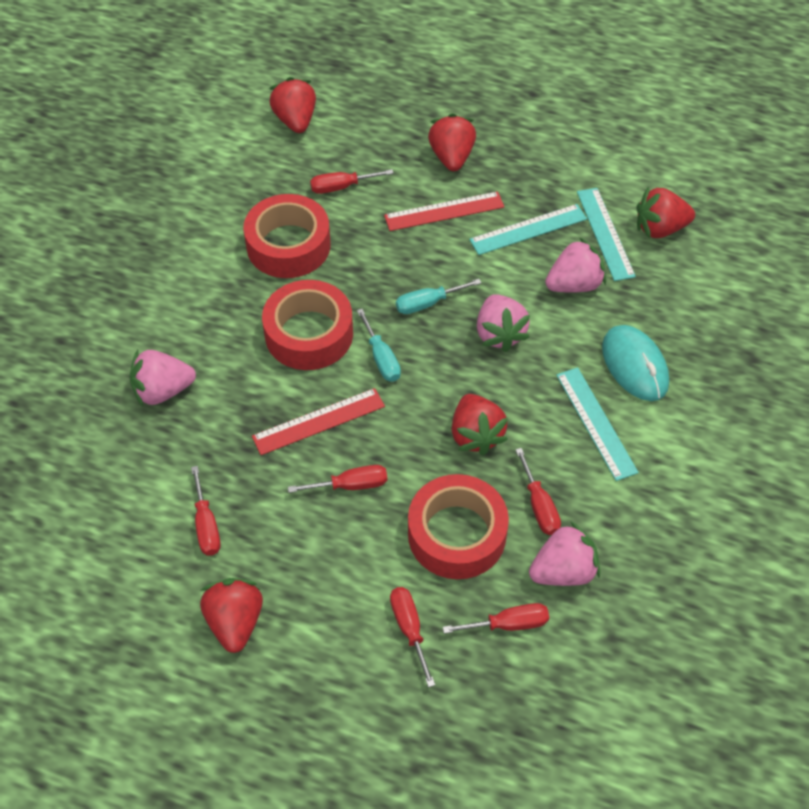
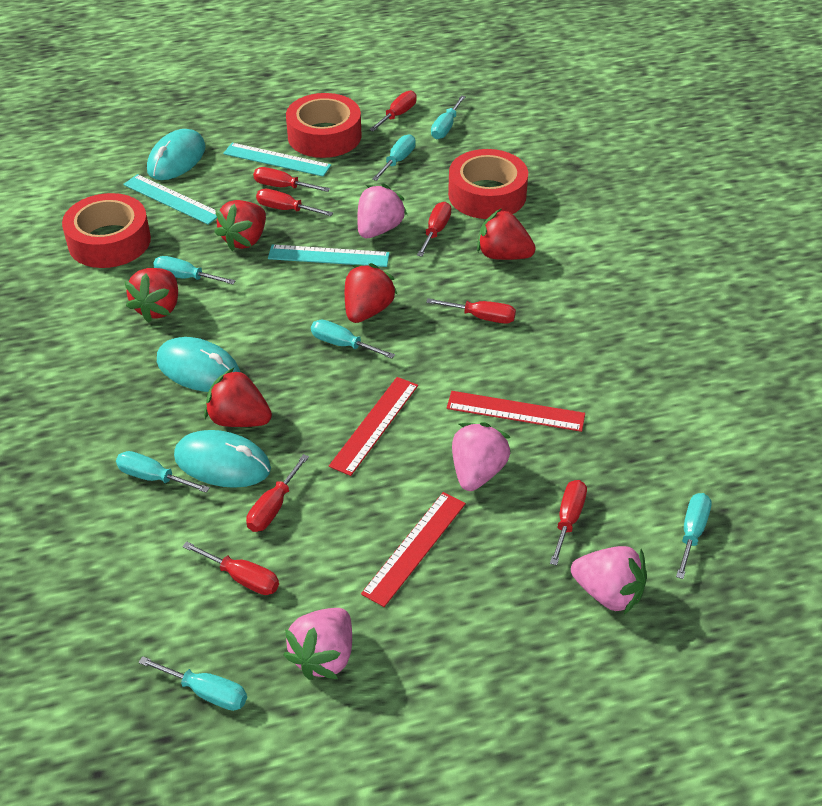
red ruler: [252,388,385,455] [384,191,504,231] = 2 -> [329,377,418,476] [361,492,466,607] [446,391,585,432] = 3
red screwdriver: [191,466,221,556] [288,465,387,493] [310,169,394,194] [390,587,435,687] [443,603,549,634] [515,448,561,535] = 6 -> [182,541,279,595] [246,454,309,532] [253,167,330,192] [256,189,333,216] [369,91,417,131] [417,202,451,257] [426,298,516,324] [550,480,587,566] = 8
turquoise mouse: [602,325,669,401] = 1 -> [147,129,205,180] [157,337,240,392] [174,430,271,488] = 3
turquoise screwdriver: [357,309,401,382] [396,279,481,314] = 2 -> [116,451,210,493] [139,656,247,711] [153,256,236,284] [311,320,395,359] [372,134,416,181] [431,95,466,139] [676,493,712,579] = 7

